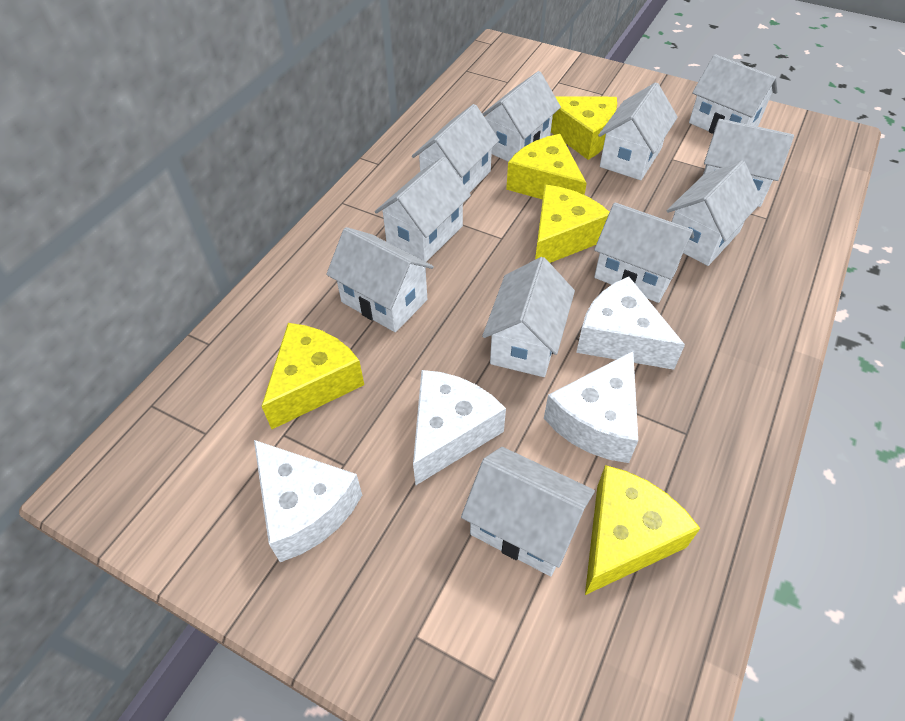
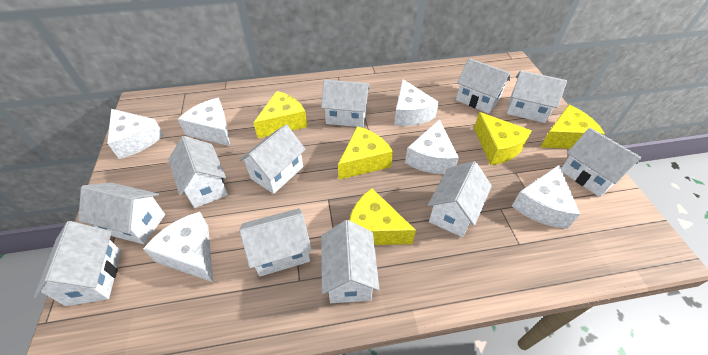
white cheese: [254,440,362,562] [413,370,506,485] [544,351,638,463] [576,277,685,370] = 4 -> [107,109,164,159] [143,212,213,282] [178,98,230,146] [394,79,439,126] [405,119,459,174] [512,165,580,228] = 6

